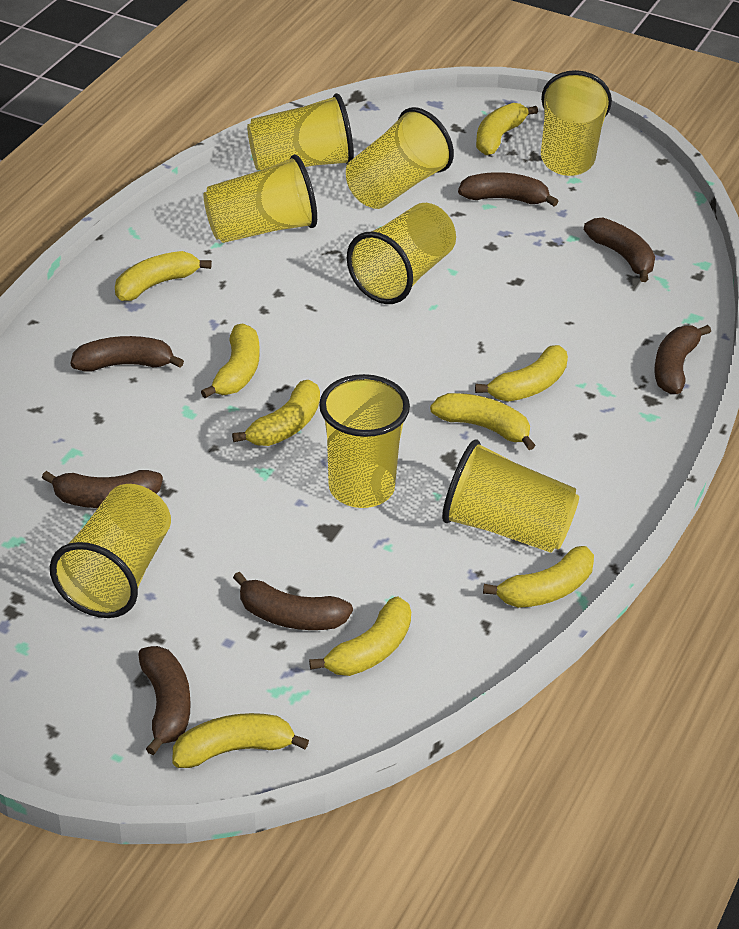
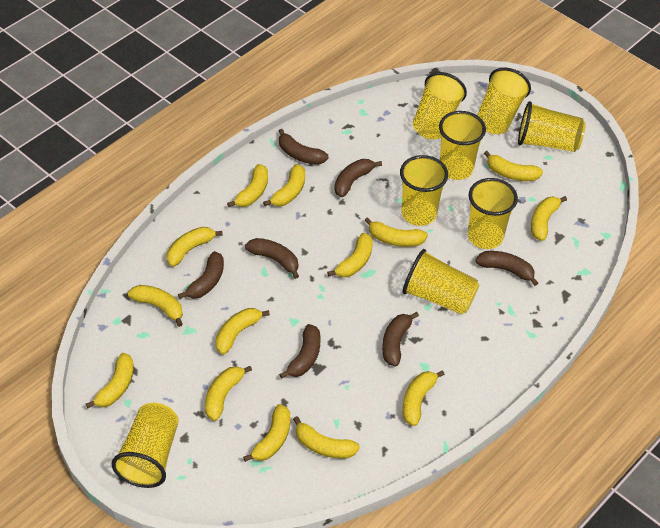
yellow banana: [115,251,212,301] [172,713,309,768] [201,323,259,398] [232,380,320,446] [309,596,411,676] [430,393,535,450] [475,345,568,401] [476,103,538,155] [483,546,594,608] = 9 -> [86,353,134,409] [128,285,183,327] [167,227,223,267] [205,366,252,421] [215,308,270,355] [227,164,268,207] [243,404,290,462] [263,164,305,206] [293,416,360,459] [327,233,373,277] [364,217,428,247] [403,370,445,426] [484,151,543,181] [531,196,567,241] = 14

